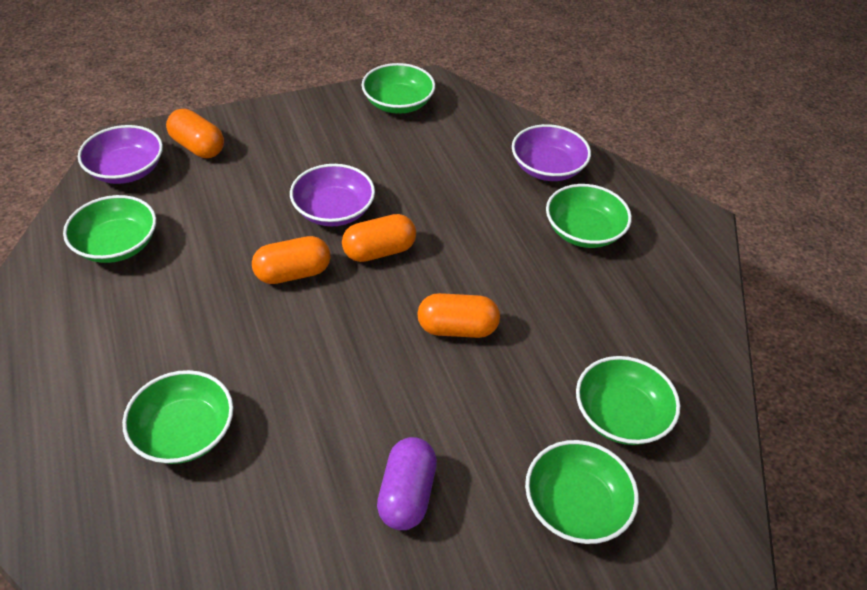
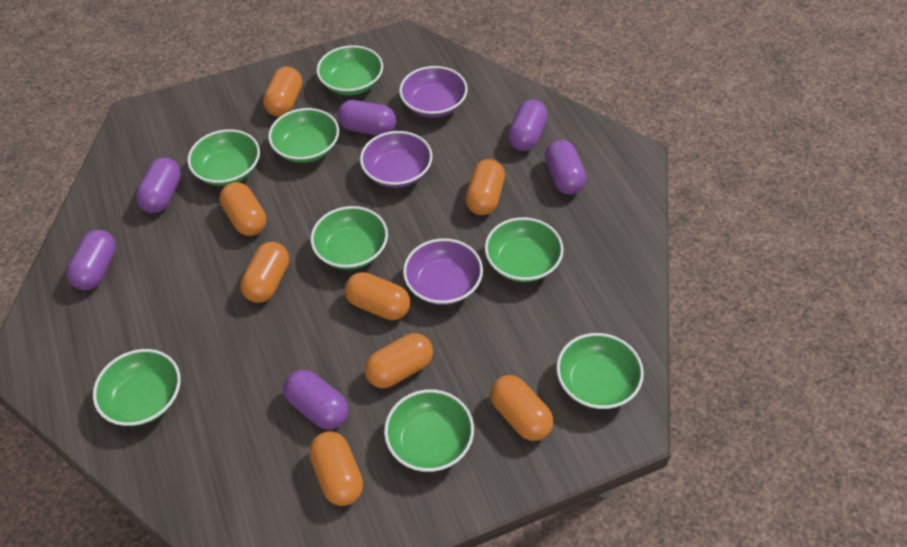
green bowl: [63,195,156,263] [122,370,233,464] [362,63,435,114] [525,440,639,544] [546,184,632,248] [576,356,680,445] = 6 -> [93,349,181,426] [188,129,260,186] [268,108,339,163] [311,206,388,270] [317,45,383,95] [384,389,474,472] [485,217,564,282] [556,333,644,409] = 8
orange capsule: [166,109,224,158] [252,236,331,284] [342,214,416,262] [417,293,500,338] = 4 -> [220,182,266,236] [240,242,289,303] [263,67,302,116] [309,431,363,506] [345,272,410,320] [365,333,433,388] [466,159,505,215] [490,375,553,441] = 8
purple capsule: [377,437,437,530] = 1 -> [66,230,116,290] [136,158,181,213] [283,370,348,430] [337,100,396,136] [508,99,548,151] [545,140,586,195] = 6

